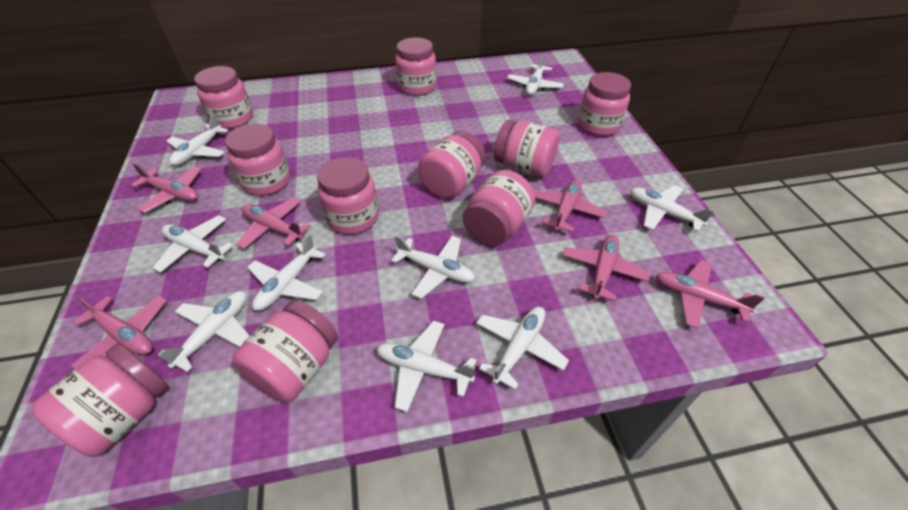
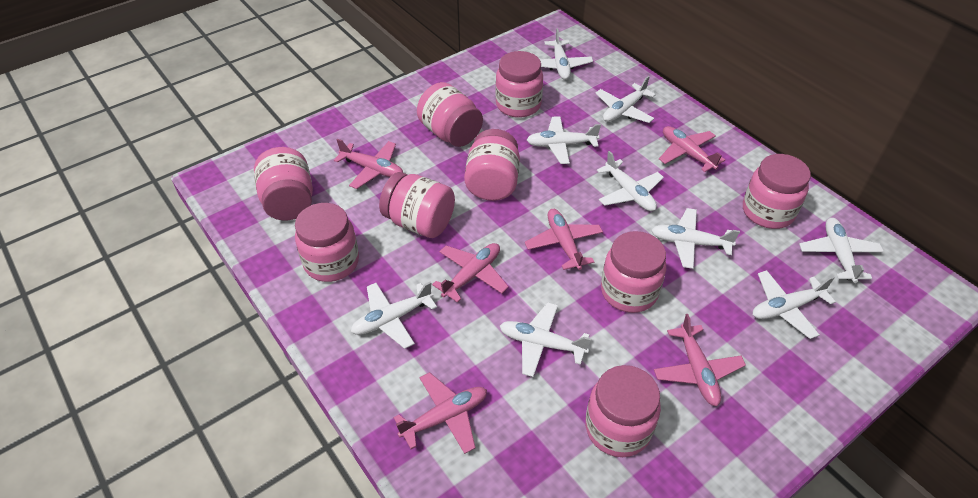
pink jar: [32,343,169,457] [194,66,253,129] [225,124,290,196] [232,300,338,403] [317,157,379,234] [395,37,437,96] [418,131,486,199] [463,170,535,246] [494,120,560,178] [578,72,631,136] = 10 -> [254,147,313,220] [295,203,359,282] [379,172,455,238] [417,82,483,147] [464,129,520,201] [495,51,543,118] [585,365,661,457] [601,231,666,313] [743,154,811,229] = 9

